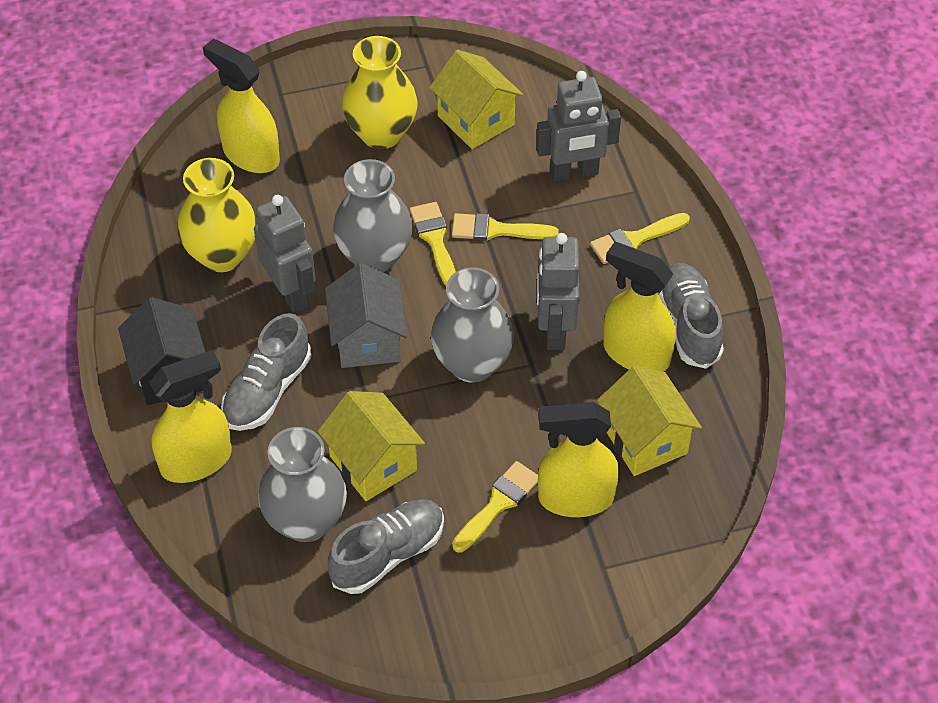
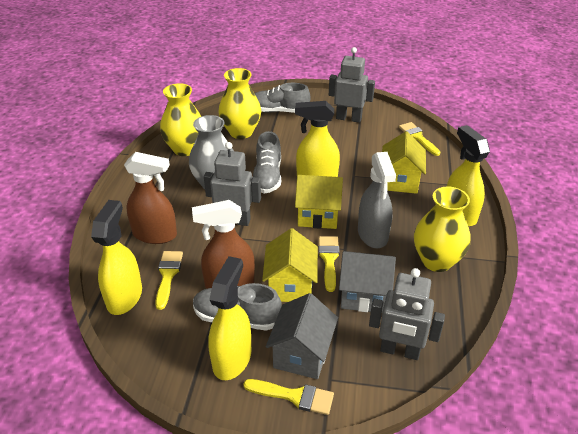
black house: [118,297,205,405] = 1 -> none = 0
brown spray bottle: none = 0 -> [124,152,177,244] [192,200,255,289] = 2
grey house: [325,263,407,368] = 1 -> [266,293,338,379] [339,251,396,313] = 2
grey spray bottle: none = 0 -> [358,152,396,248] = 1
grey vase: [258,427,347,542] [333,159,413,272] [431,267,514,383] = 3 -> [189,115,234,189] = 1
yellow vase: [177,158,257,272] [342,36,418,149] = 2 -> [160,83,202,156] [219,68,261,139] [414,187,471,272] = 3

